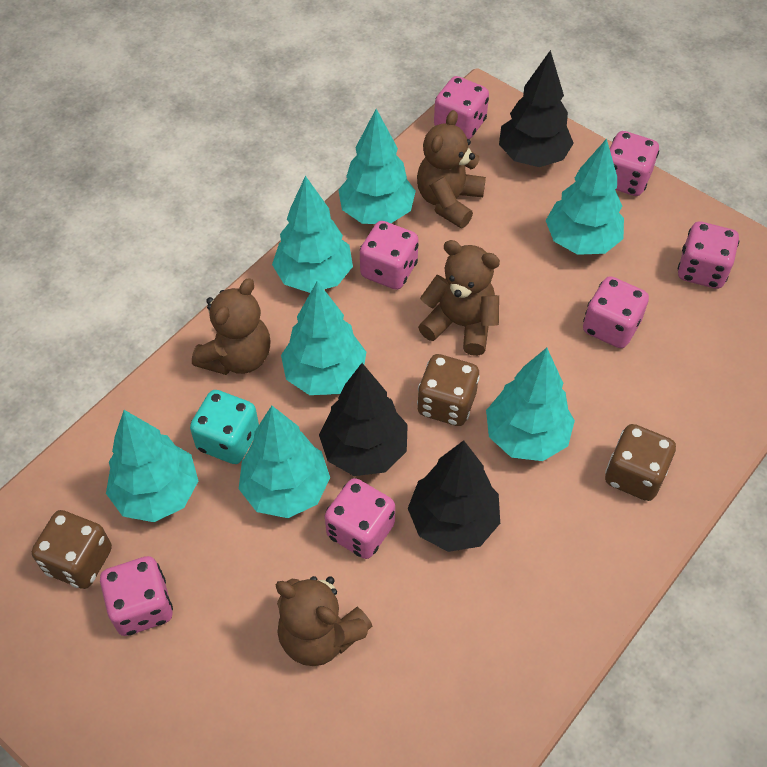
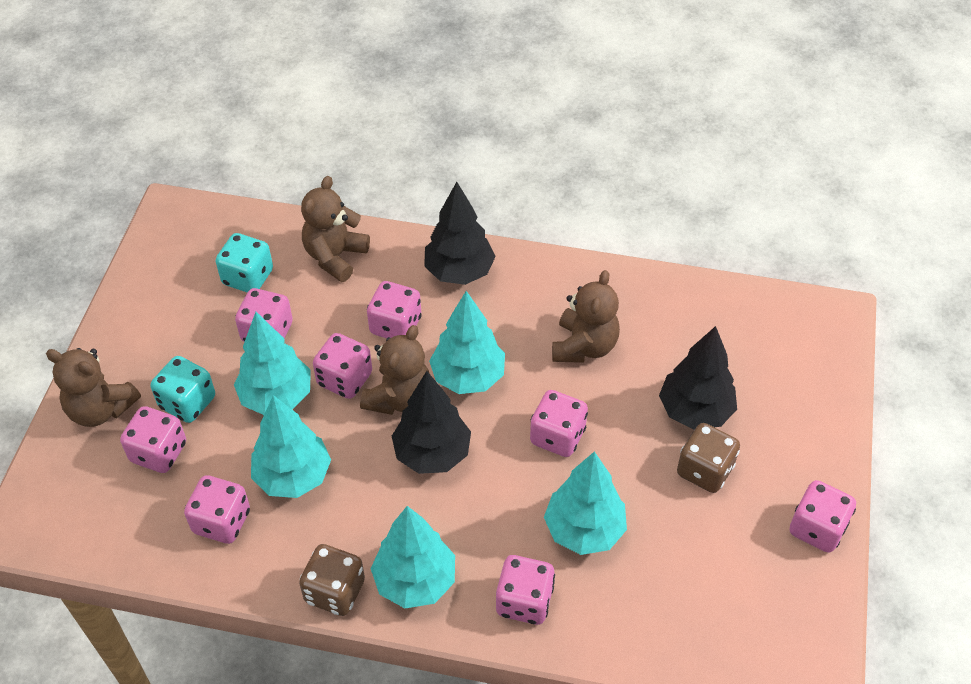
brown dice: [32,510,112,589] [417,354,480,426] [605,424,676,501] = 3 -> [299,544,365,616] [677,423,740,493] = 2
pink dice: [100,556,173,636] [325,478,395,559] [360,221,419,290] [434,76,489,139] [583,276,649,348] [610,131,659,196] [678,222,739,289] = 7 -> [120,406,186,473] [184,475,250,544] [235,288,293,342] [313,333,372,399] [367,281,422,338] [496,555,555,625] [530,390,588,457] [790,480,856,553] = 8
turquoise dice: [190,390,259,464] = 1 -> [151,356,215,423] [216,233,273,292] = 2
turquoise tree: [106,410,198,522] [239,406,330,518] [272,176,353,293] [281,281,366,395] [338,109,416,224] [486,348,575,461] [546,139,624,255] = 7 -> [234,312,311,415] [251,395,331,498] [371,506,455,608] [429,291,505,394] [544,451,627,555] = 5

